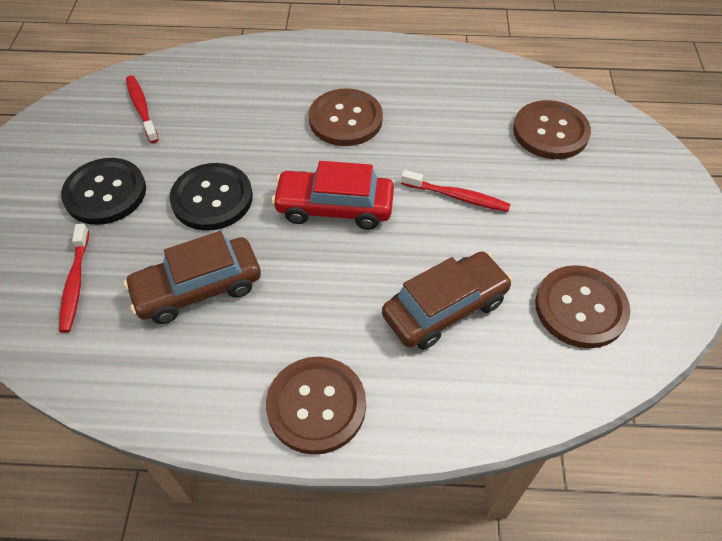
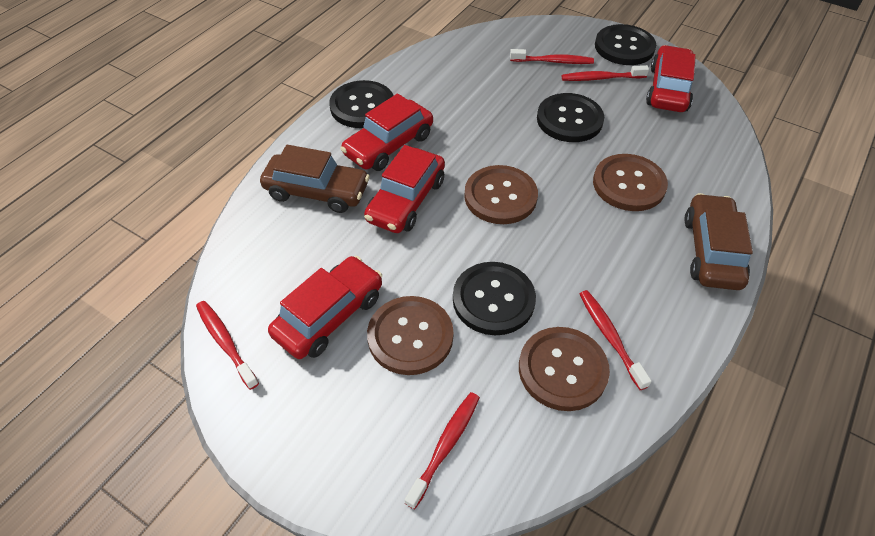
black button: [61,158,146,225] [170,163,253,231] = 2 -> [329,80,394,128] [453,262,536,335] [537,93,604,142] [595,24,656,65] = 4
red car: [272,161,394,230] = 1 -> [268,256,382,359] [340,93,433,171] [364,145,445,233] [646,45,696,112] = 4
red toothbrush: [59,224,89,333] [126,75,159,143] [401,170,510,212] = 3 -> [196,301,259,390] [405,392,480,509] [510,49,594,64] [562,65,649,81] [580,290,652,390] = 5

